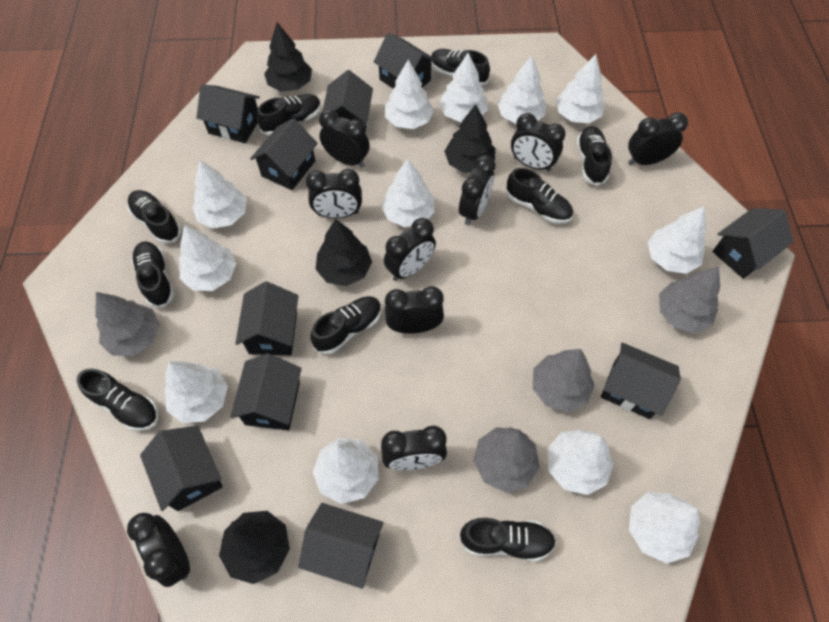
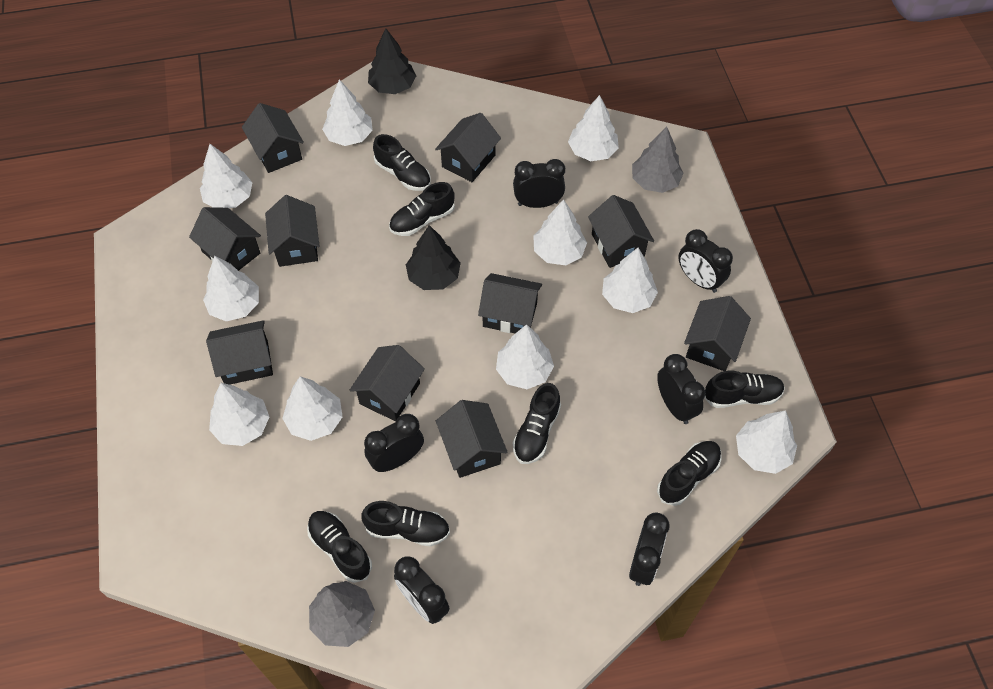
black clock: [127,513,190,587] [306,169,362,218] [319,109,370,168] [381,425,447,470] [384,218,436,281] [385,286,444,334] [459,155,495,225] [511,113,566,172] [628,112,688,165] = 9 -> [364,414,424,472] [394,556,450,624] [513,159,565,208] [629,512,670,586] [657,354,705,424] [678,229,733,293] = 6
black shoe: [77,369,158,431] [127,190,181,244] [131,241,174,307] [257,94,321,136] [311,296,382,355] [431,49,490,86] [459,518,556,561] [506,168,573,224] [577,126,612,186] = 9 -> [307,511,372,583] [361,501,450,546] [373,134,431,191] [389,182,455,236] [513,383,561,464] [657,441,722,506] [705,371,785,408] = 7
black tree: [219,511,290,584] [264,22,312,92] [316,219,372,286] [444,104,495,173] = 4 -> [368,28,416,94] [406,225,461,290] = 2
grey tree: [96,292,160,356] [473,427,540,492] [533,349,595,412] [659,267,720,333] = 4 -> [309,581,375,647] [632,127,684,193] = 2
white tree: [164,361,228,423] [179,225,236,291] [192,160,246,229] [313,438,379,504] [381,159,435,227] [385,60,434,129] [439,53,488,122] [497,55,546,124] [548,430,613,495] [556,54,605,123] [629,492,700,563] [648,206,706,274] = 12 -> [200,144,253,208] [203,256,259,321] [209,383,269,446] [282,377,343,441] [322,79,373,146] [496,324,554,389] [533,199,587,265] [568,95,619,161] [602,248,658,313] [736,410,797,474] = 10

